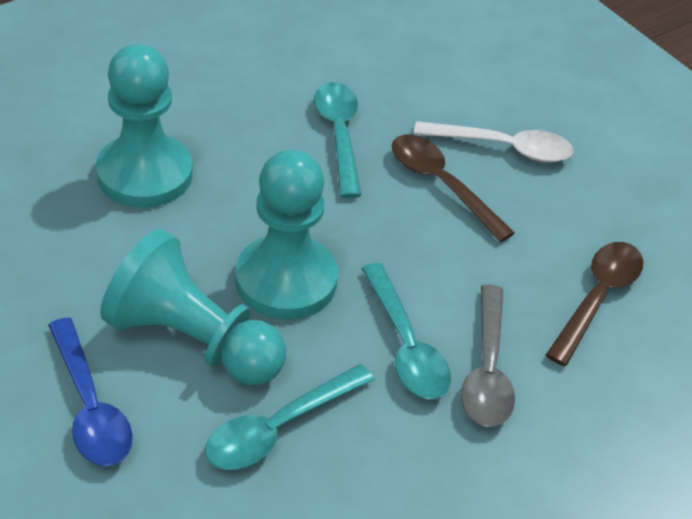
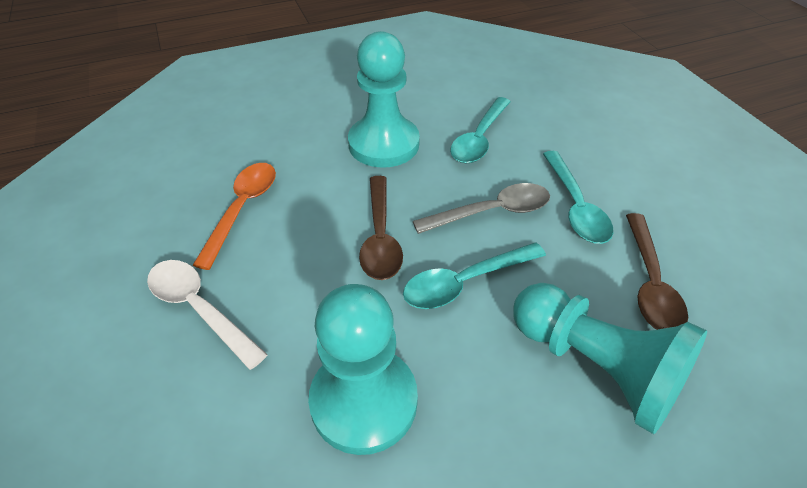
blue spoon: [48,318,133,466] = 1 -> none = 0
orange spoon: none = 0 -> [193,163,276,270] = 1

